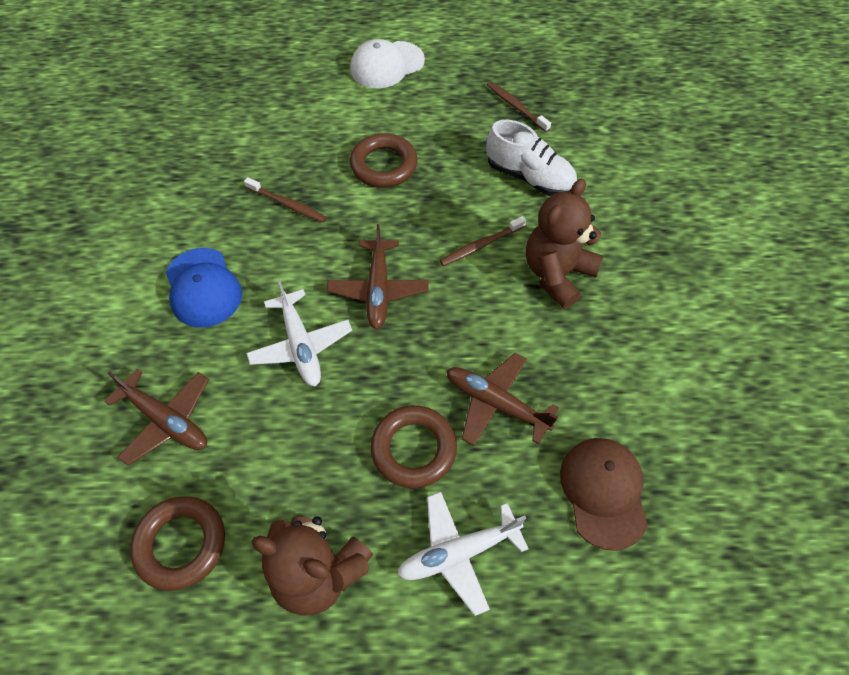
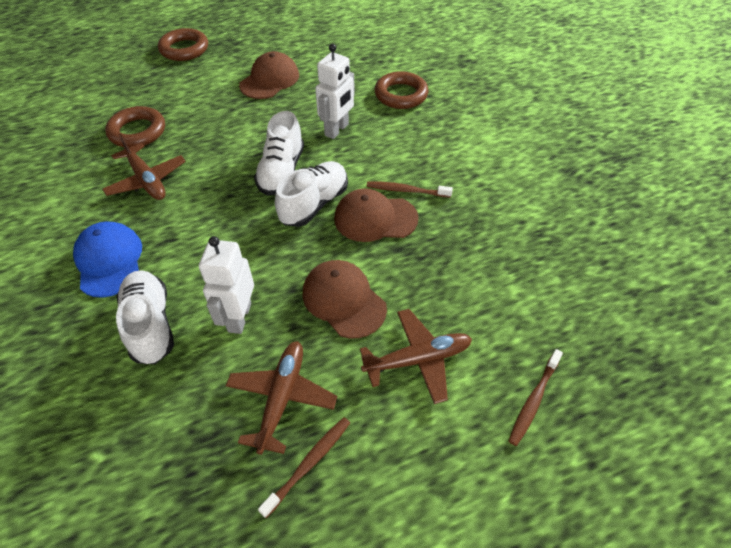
brown cap: [560,438,648,551] = 1 -> [239,51,299,99] [303,260,387,339] [334,188,419,242] = 3
brown teddy bear: [252,516,373,616] [526,179,604,309] = 2 -> none = 0
white cap: [350,39,425,88] = 1 -> none = 0
white plane: [246,280,352,387] [397,492,528,616] = 2 -> none = 0
white robot: none = 0 -> [199,236,254,334] [315,44,355,139] = 2
white shoe: [486,120,577,196] = 1 -> [116,270,174,364] [254,111,304,196] [275,161,348,227] = 3

